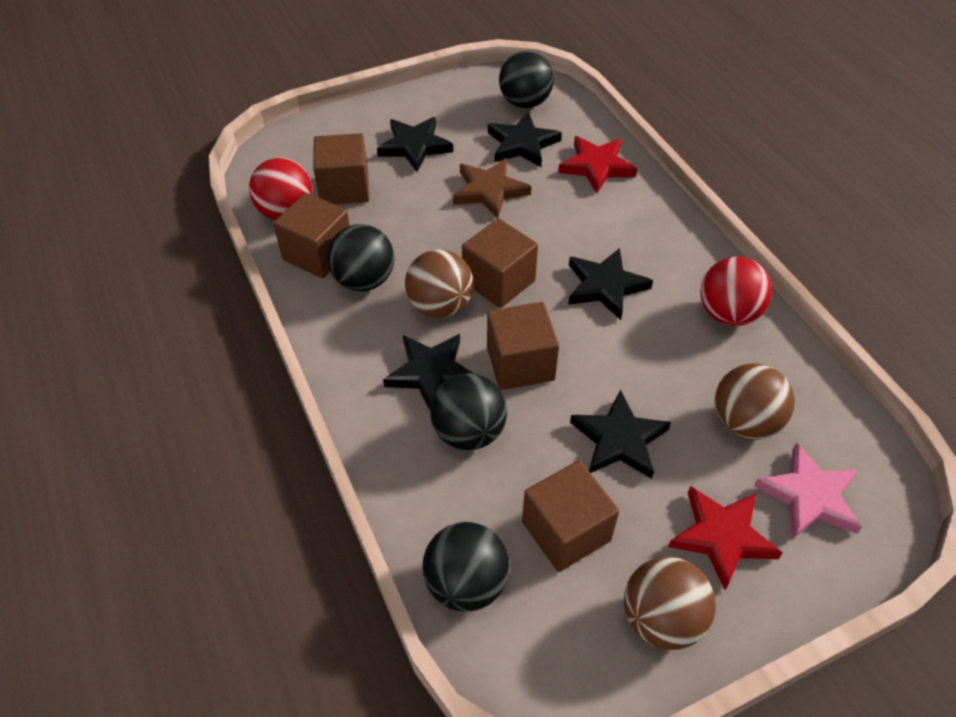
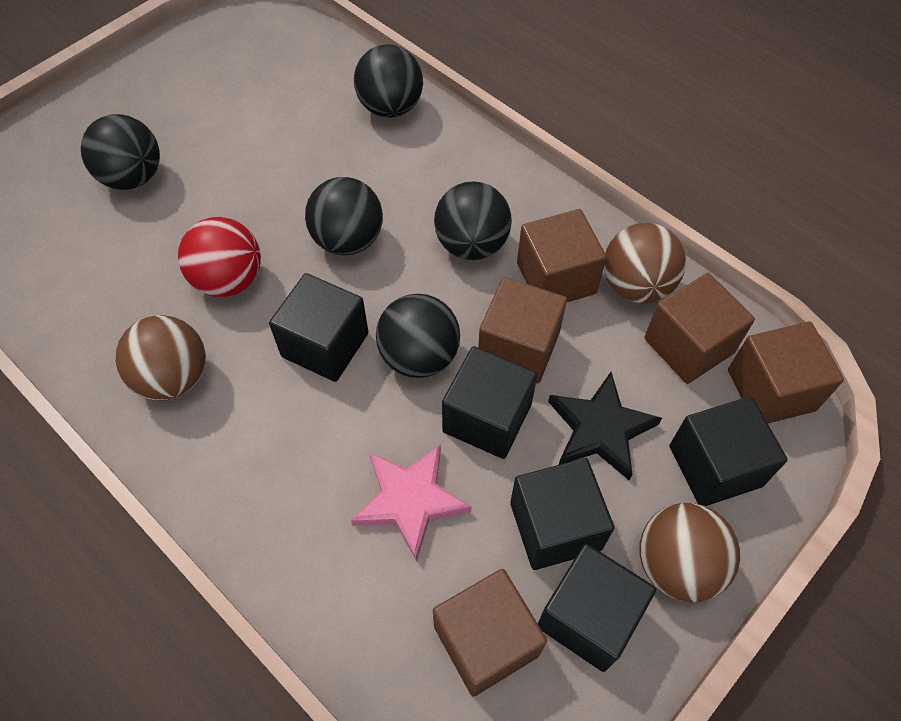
black ball: [327,224,394,291] [422,522,509,612] [430,373,507,450] [499,51,554,108] = 4 -> [81,114,160,190] [305,177,383,255] [354,44,423,118] [376,294,460,378] [434,181,512,260] = 5
black cube: none = 0 -> [269,273,369,382] [442,346,537,459] [510,458,614,570] [538,544,656,672] [669,396,788,506] = 5
black star: [377,117,453,172] [383,334,474,410] [488,112,562,167] [568,248,653,320] [570,389,671,479] = 5 -> [548,372,662,481] = 1
brown star: [453,158,531,219] = 1 -> none = 0
red ball: [249,158,313,220] [700,257,772,326] = 2 -> [178,217,261,297] = 1
red star: [558,136,637,193] [668,486,782,590] = 2 -> none = 0

